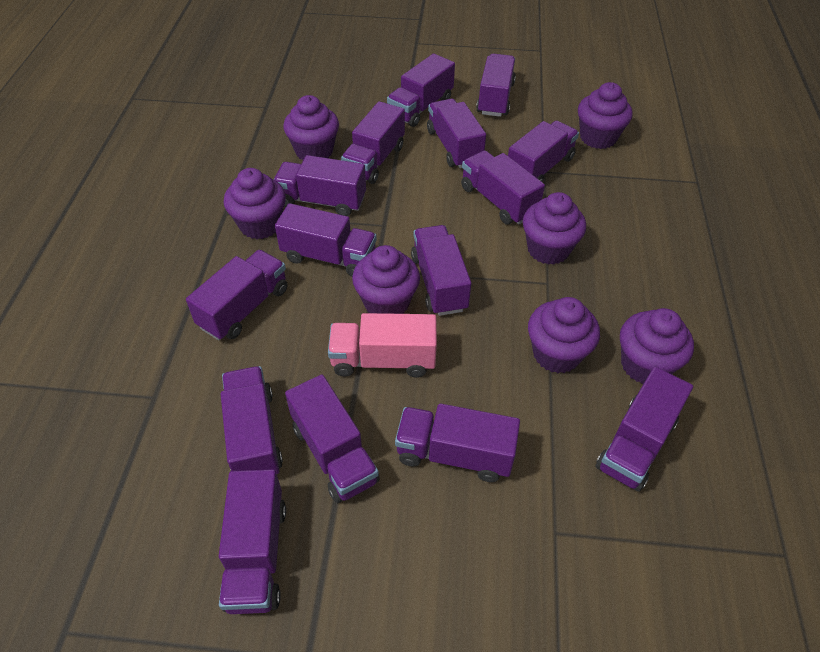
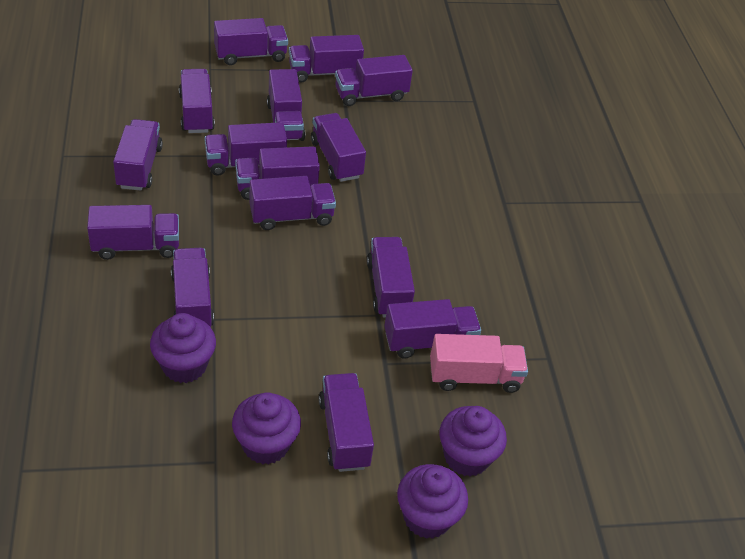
purple cupcake: [224,168,286,239] [283,95,339,160] [352,245,420,314] [523,192,586,265] [528,297,600,373] [578,82,633,149] [620,308,694,384] = 7 -> [150,313,216,383] [232,393,301,464] [397,464,468,539] [439,406,507,477] = 4

